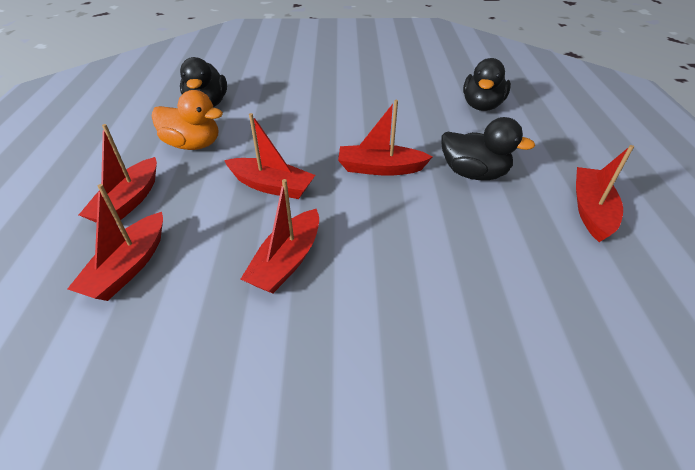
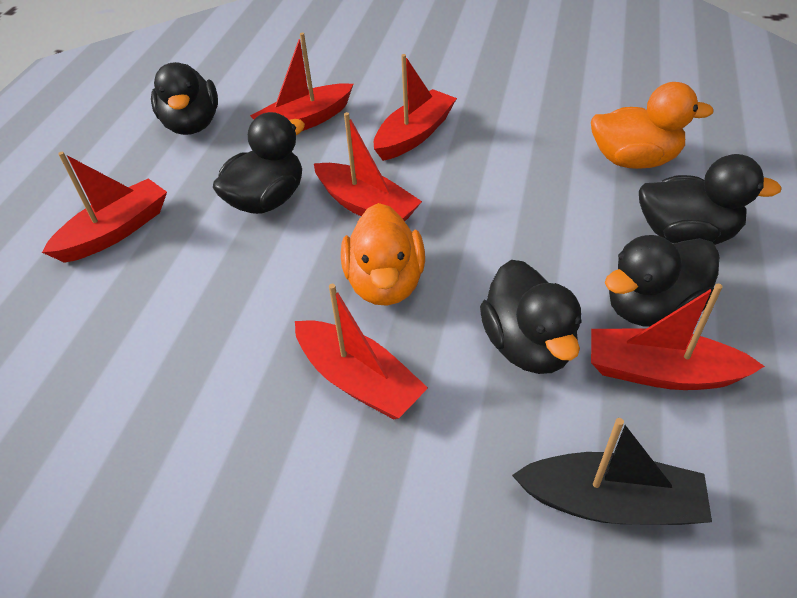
black boat: none = 0 -> [512,418,712,525] = 1
black duck: [180,57,227,107] [441,117,535,180] [463,58,511,111] = 3 -> [151,62,218,135] [213,112,305,214] [480,260,582,374] [605,235,719,327] [639,154,782,245] = 5
orange duck: [152,90,223,150] = 1 -> [341,203,425,306] [591,82,714,169] = 2

